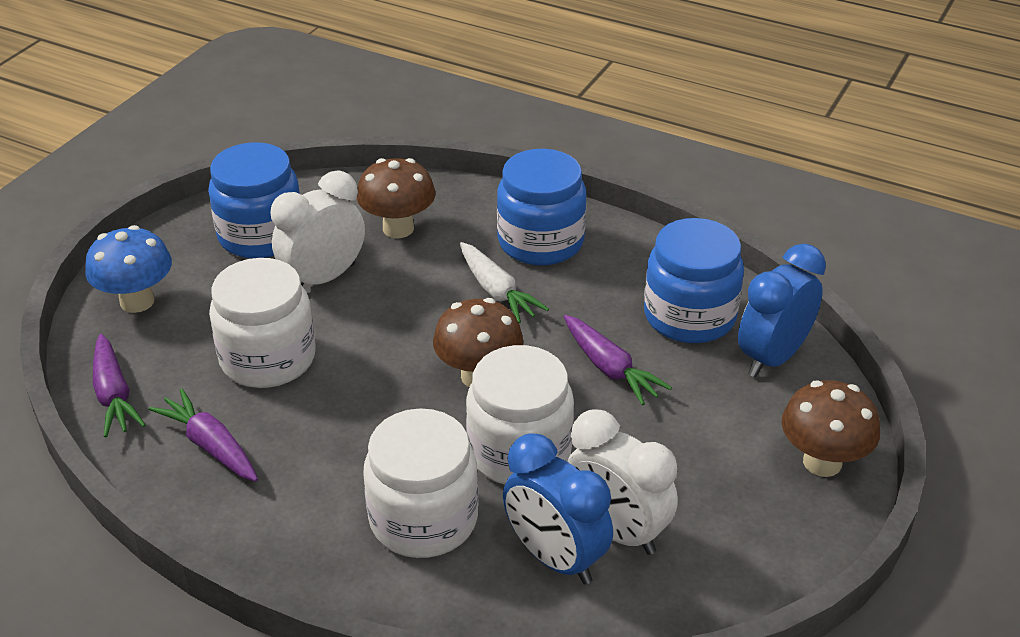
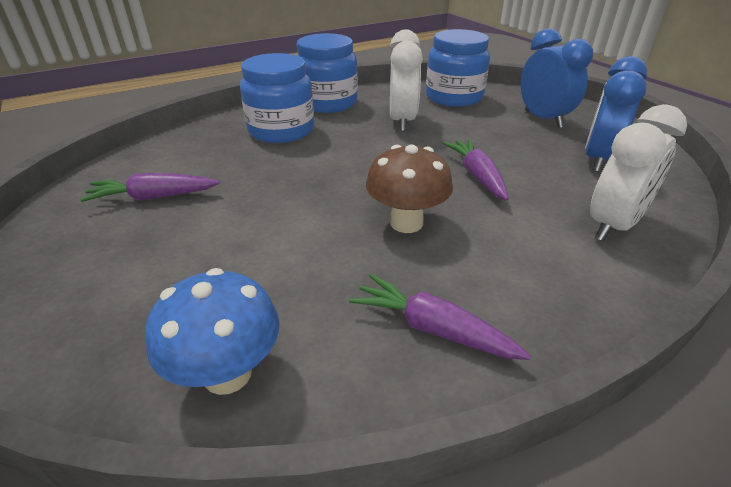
brown mushroom: [357,158,435,238] [433,298,523,387] [781,380,880,477] = 3 -> [366,145,453,233] = 1
white carrot: [460,242,549,323] = 1 -> none = 0
white jar: [209,258,316,388] [363,408,479,558] [466,345,574,485] = 3 -> none = 0

